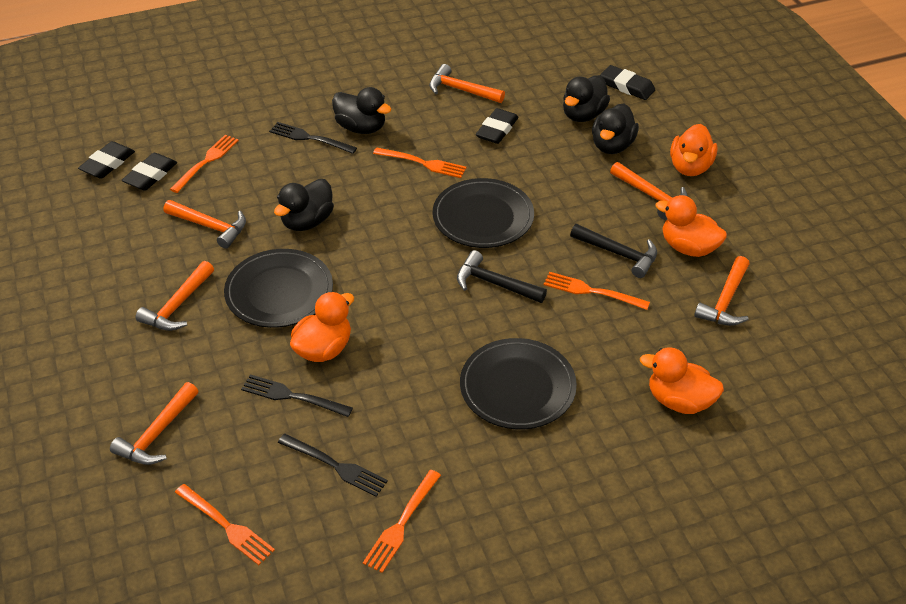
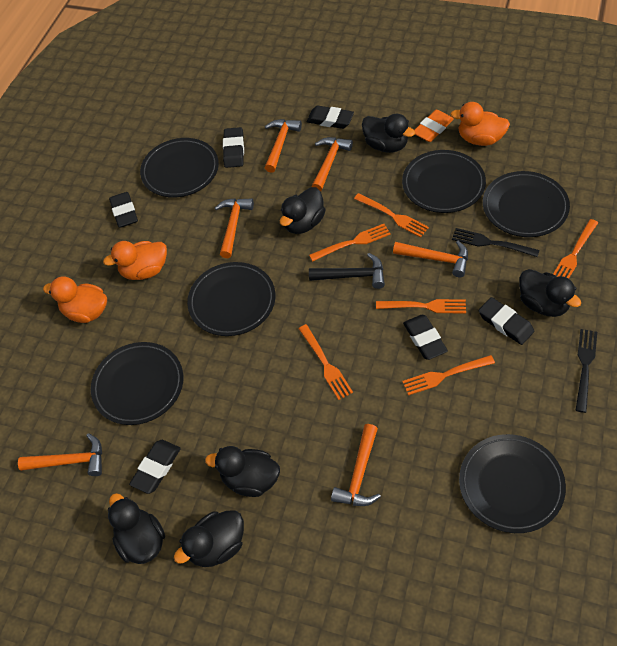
black duck: [274,179,334,231] [332,87,391,134] [563,75,610,122] [592,104,639,154] = 4 -> [108,493,165,564] [174,510,244,567] [205,446,280,497] [280,187,326,234] [362,114,415,153] [519,269,581,317] = 6
black eraser: [78,141,135,179] [122,153,177,191] [476,108,518,144] [600,65,655,100] = 4 -> [109,192,138,228] [129,440,181,494] [223,127,244,168] [307,106,354,129] [403,315,448,360] [479,297,534,345] = 6
black fork: [241,374,353,417] [269,122,357,154] [278,434,388,497] = 3 -> [452,228,539,257] [575,329,597,413] = 2
black hammer: [457,250,547,303] [570,224,657,278] = 2 -> [309,253,385,289] = 1
black plate: [224,249,333,328] [433,178,534,248] [460,338,577,429] = 3 -> [91,342,183,425] [140,138,219,197] [187,262,275,336] [402,150,486,213] [459,434,566,533] [483,171,570,237] = 6
orange duck: [290,292,354,362] [640,347,724,414] [655,195,727,257] [670,124,717,176] = 4 -> [43,276,107,323] [103,241,167,280] [450,102,510,146] = 3
orange eraser: none = 0 -> [414,110,454,142] = 1
orange fork: [170,135,239,193] [175,484,275,565] [363,470,441,573] [373,147,467,178] [544,272,650,310] = 5 -> [298,324,353,400] [309,224,391,262] [354,193,429,238] [376,299,466,314] [402,355,495,395] [553,219,598,279] = 6

